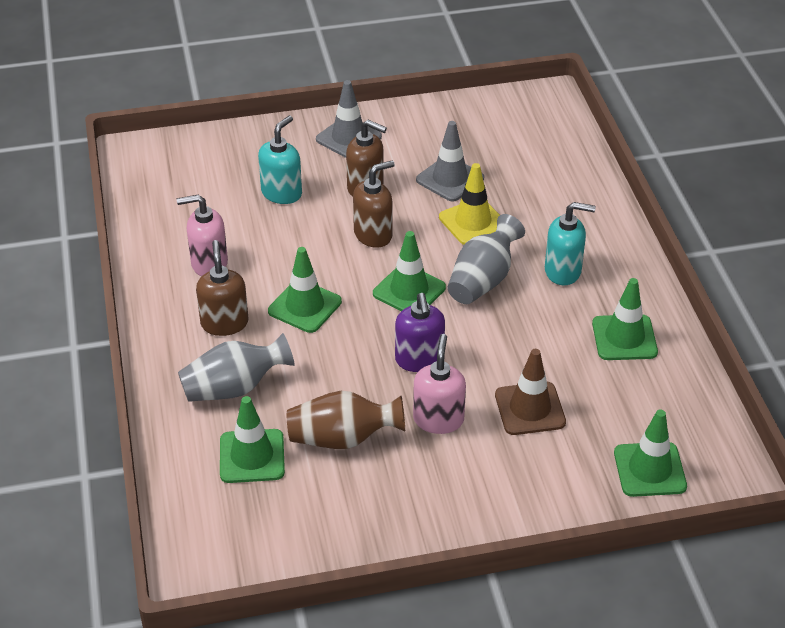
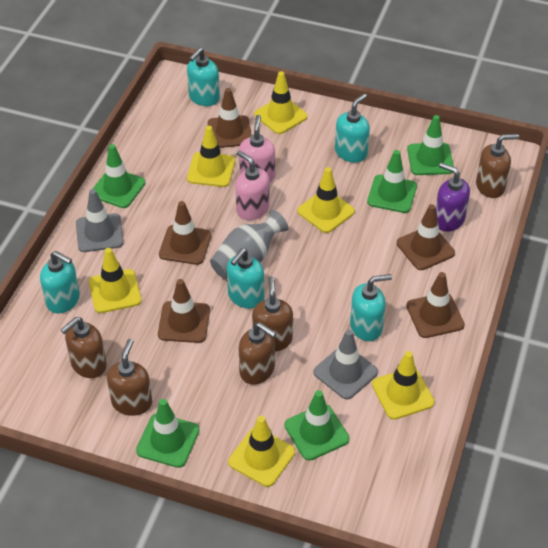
brown soap dispenser: [196,240,248,336] [346,120,387,197] [353,161,395,248] = 3 -> [61,317,107,378] [107,339,152,416] [239,322,276,385] [252,276,293,351] [476,134,519,198] = 5
brown traffic cone: [495,349,566,435] = 1 -> [158,279,210,343] [159,201,211,265] [208,88,252,148] [397,204,455,270] [406,272,465,338] = 5
brown vase: [287,391,405,449] = 1 -> none = 0
grey vase: [178,333,295,402] [447,214,525,304] = 2 -> [210,210,289,279] = 1
turquoise soap dispenser: [258,116,302,204] [545,202,596,285] = 2 -> [40,251,80,314] [187,48,220,106] [227,248,264,308] [335,93,370,162] [350,274,392,341] = 5
yellow traffic cone: [439,163,500,245] = 1 -> [89,248,141,313] [187,126,235,187] [228,416,295,487] [254,71,308,134] [297,167,355,233] [372,351,435,420] = 6

